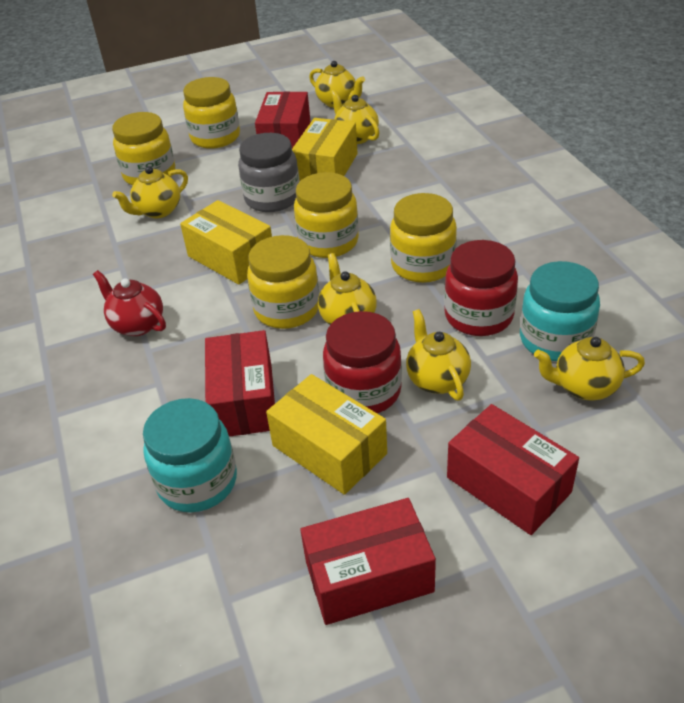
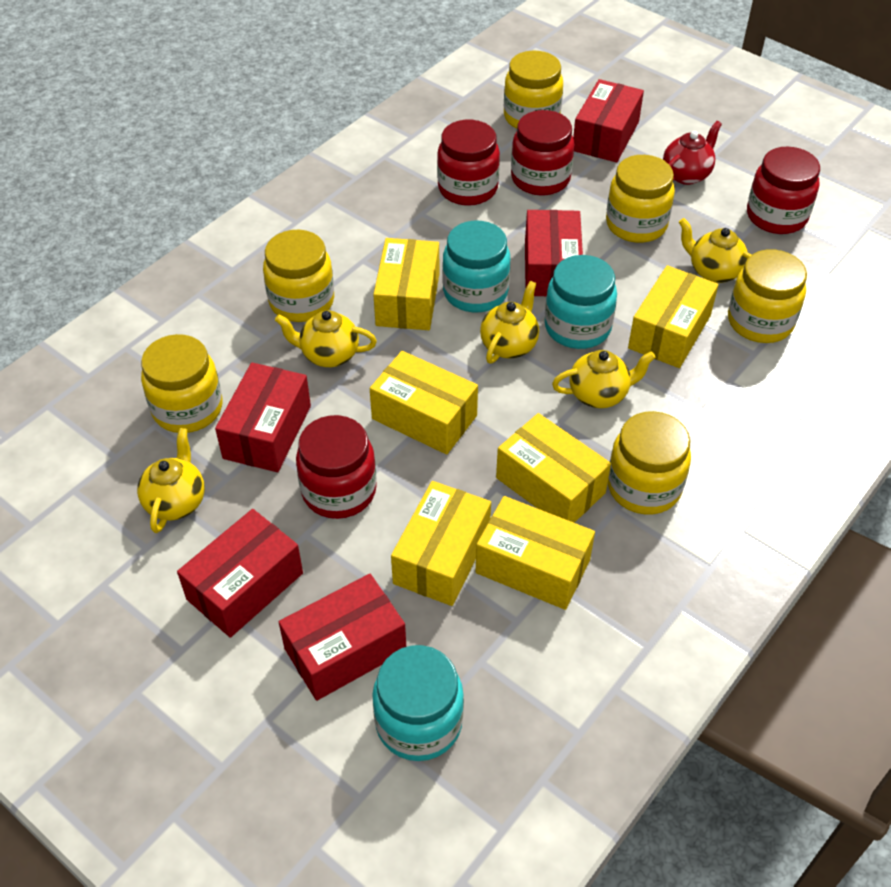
grey jar: [238,133,300,212] = 1 -> none = 0
red box: [205,330,275,437] [255,91,310,148] [300,498,436,625] [447,404,579,535] = 4 -> [177,509,303,638] [215,362,311,472] [279,574,406,701] [525,210,583,296] [573,79,644,162] = 5
red jar: [323,311,402,413] [444,240,518,336] = 2 -> [296,415,377,519] [437,120,500,206] [511,110,574,196] [747,147,820,234] = 4
turquoise jar: [143,398,237,513] [520,261,600,361] = 2 -> [372,645,464,761] [442,220,510,312] [545,255,617,349] = 3
yellow box: [180,200,272,285] [266,374,387,495] [292,118,358,181] = 3 -> [370,351,478,455] [373,238,439,330] [391,481,491,606] [476,496,595,610] [496,413,611,523] [628,265,718,368] = 6
yellow jar: [112,112,175,185] [183,77,240,149] [247,235,319,329] [294,172,359,258] [390,193,457,283] = 5 -> [141,334,222,433] [263,230,334,322] [504,51,563,129] [606,155,675,243] [608,411,691,514] [728,249,807,343] = 6
yellow teapot: [112,166,188,218] [309,61,365,108] [318,253,377,325] [331,90,380,144] [406,309,471,401] [534,337,645,400] = 6 -> [137,428,205,533] [275,310,377,367] [480,281,539,364] [552,350,656,408] [679,218,751,283] = 5

